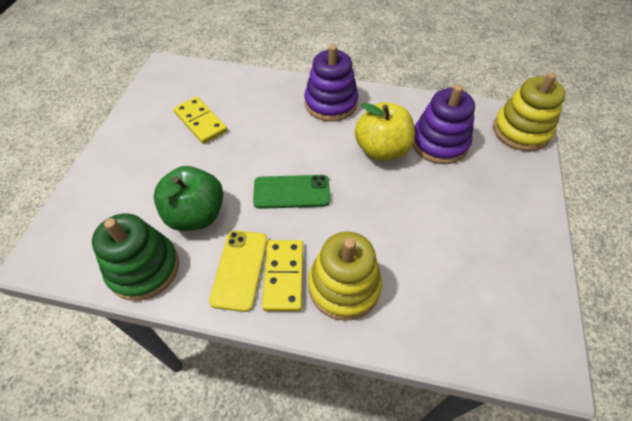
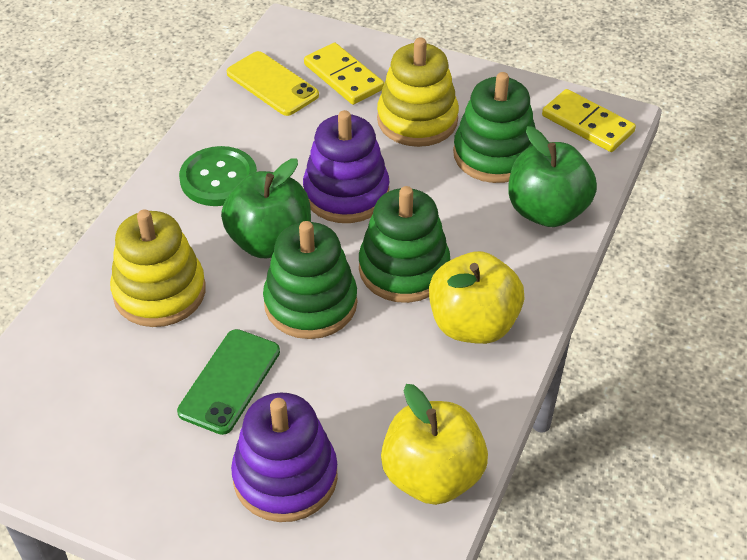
green apple: [154,166,223,231] = 1 -> [221,158,311,258] [508,126,597,227] = 2
green button: none = 0 -> [179,146,257,206] = 1
green stacking toy: [92,213,179,301] = 1 -> [263,221,357,339] [359,186,450,303] [453,72,535,183] = 3
yellow apple: [354,102,415,161] = 1 -> [381,384,488,505] [429,251,524,344] = 2

